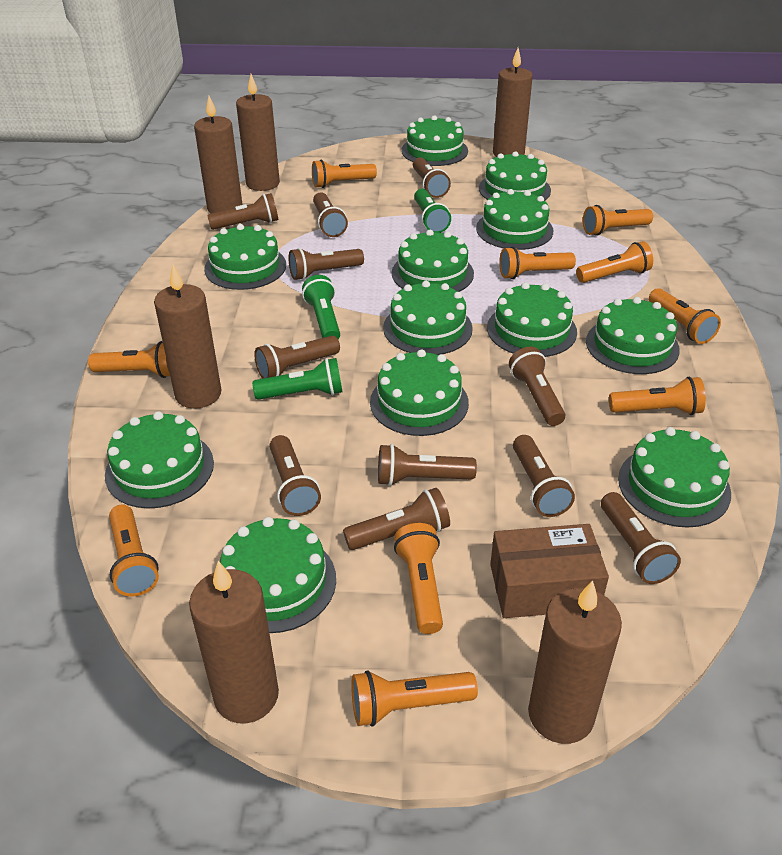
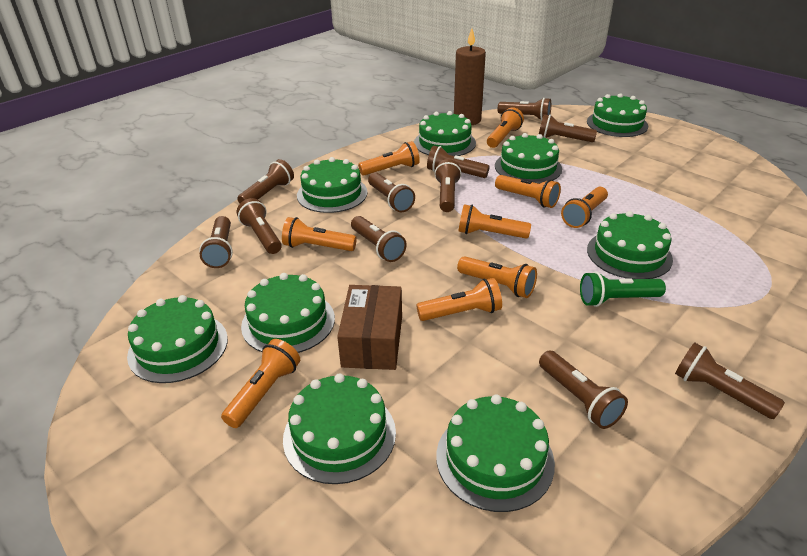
brown candle: [154,265,221,409] [189,561,279,723] [194,96,242,214] [236,74,280,191] [493,48,533,157] [528,580,622,744] = 6 -> [454,29,486,125] = 1
green cake: [105,411,214,508] [204,224,286,290] [220,517,336,633] [370,350,469,436] [383,281,473,355] [392,230,474,292] [401,115,468,166] [476,189,553,250] [479,151,551,200] [487,282,577,357] [586,297,680,374] [618,427,731,527] = 12 -> [127,295,228,383] [241,273,335,353] [283,373,396,484] [297,157,368,213] [414,111,476,156] [436,394,555,512] [495,133,562,184] [587,93,648,137] [587,211,673,279] = 9
green flashlight: [252,358,342,400] [302,275,340,339] [414,189,451,233] = 3 -> [580,271,666,307] = 1
orange flashlight: [88,341,170,378] [109,505,159,597] [312,160,377,188] [351,671,478,726] [394,523,443,634] [499,247,576,279] [576,241,653,283] [583,205,653,236] [609,377,706,415] [649,288,721,344] = 10 -> [221,339,300,428] [282,217,357,251] [358,141,420,176] [416,278,502,321] [457,256,537,298] [459,204,531,238] [487,107,524,148] [495,175,561,208] [561,187,608,228] = 9

